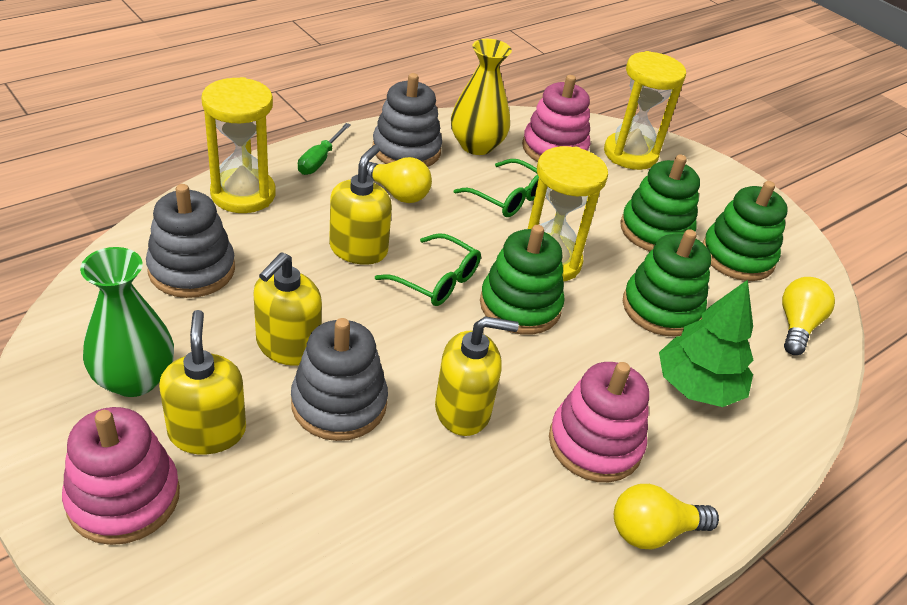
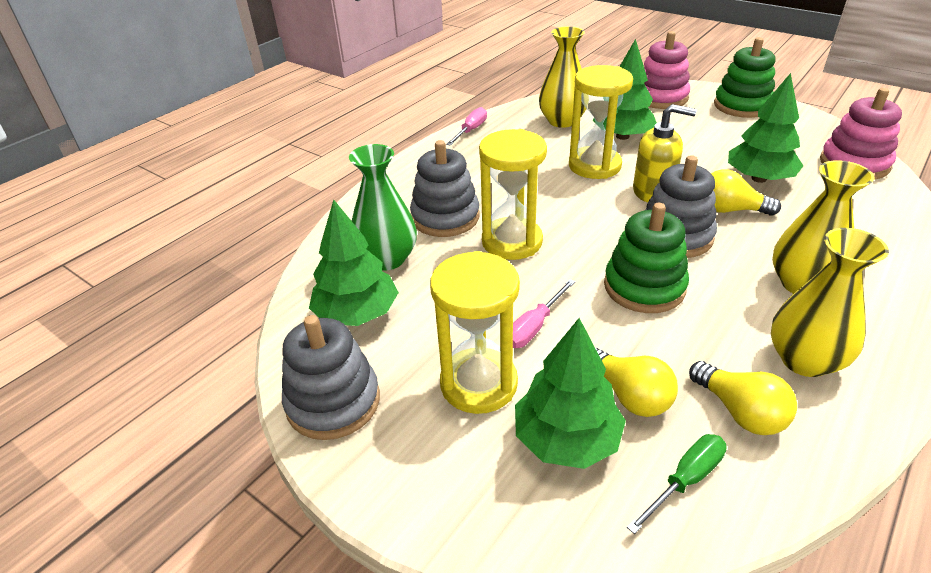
green glasses: [375,233,481,306] [454,159,539,217] = 2 -> none = 0
green stacking toy: [480,225,564,335] [620,155,700,251] [623,229,711,337] [702,181,788,281] = 4 -> [604,203,689,313] [714,37,776,118] = 2
green tree: [659,280,754,407] = 1 -> [309,200,399,326] [515,318,626,469] [592,39,657,140] [728,73,803,183] = 4
pink screwdriver: none = 0 -> [446,107,487,146] [513,279,576,348] = 2
pink stacking toy: [62,407,180,545] [522,75,590,162] [549,362,649,482] = 3 -> [644,31,690,109] [820,88,902,180] = 2
yellow soap dispenser: [159,310,246,454] [254,252,322,366] [329,145,392,265] [435,316,519,436] = 4 -> [633,104,697,202] = 1
yellow vase: [451,39,512,155] = 1 -> [539,26,586,128] [771,228,889,377] [772,160,874,294] = 3

